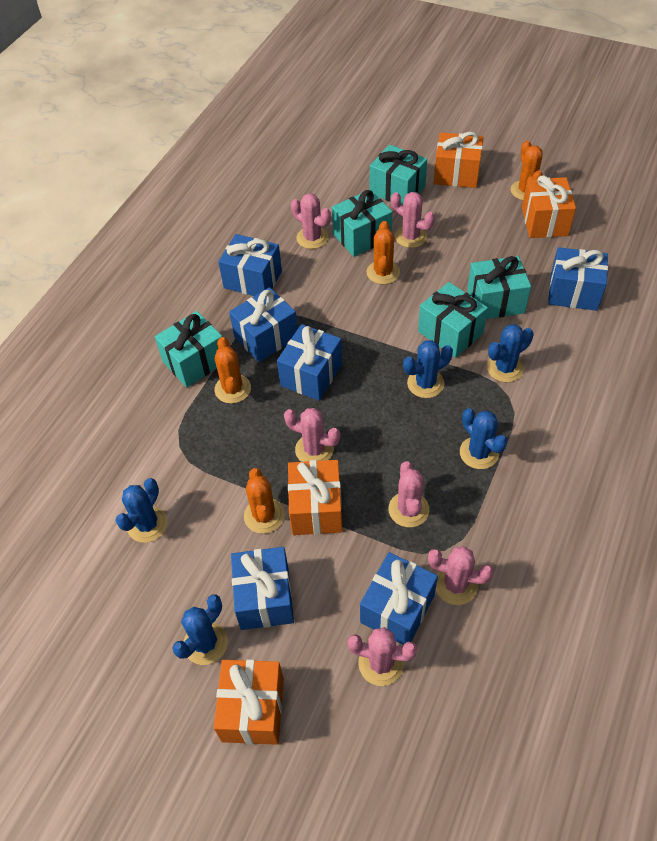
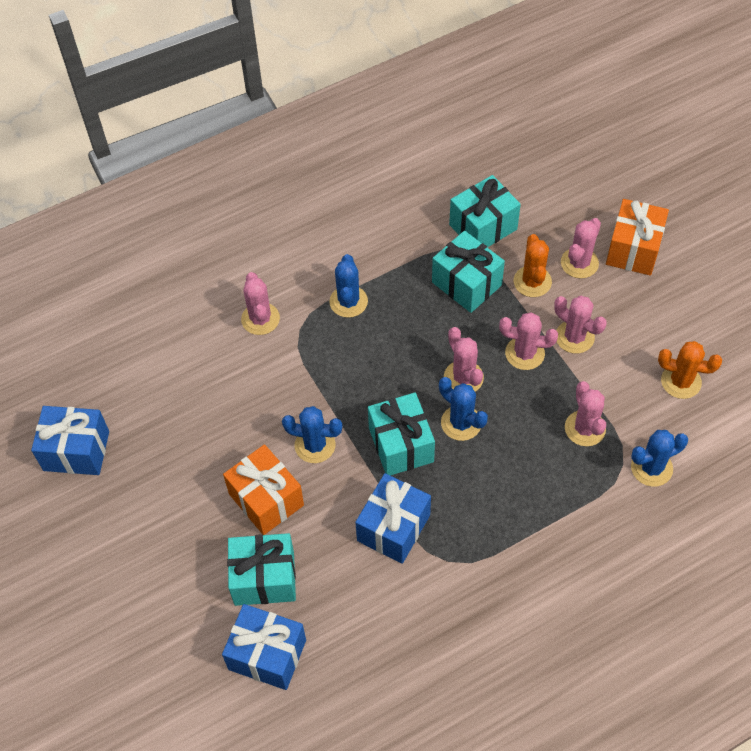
blue cactus: [115,478,168,543] [172,594,228,665] [403,340,453,398] [460,408,508,469] [487,324,534,382] = 5 -> [282,406,342,463] [329,254,368,318] [439,377,488,441] [631,430,688,487] = 4
blue gift: [218,234,282,296] [229,287,298,362] [231,547,294,630] [277,324,342,401] [360,552,438,645] [548,247,608,311] = 6 -> [31,406,109,475] [222,604,306,690] [355,473,431,564] = 3
orange cactus: [215,337,251,404] [244,468,284,534] [366,221,400,284] [511,140,543,200] = 4 -> [514,234,552,297] [658,341,722,399] = 2
orange gift: [213,660,284,745] [288,460,342,535] [434,132,484,188] [522,176,576,238] = 4 -> [223,444,304,535] [606,199,669,276] = 2
turquoise gift: [155,311,222,387] [332,190,392,257] [370,145,427,205] [418,282,488,358] [467,256,531,319] = 5 -> [227,533,296,606] [368,392,435,476] [432,231,505,313] [449,175,521,247] = 4

